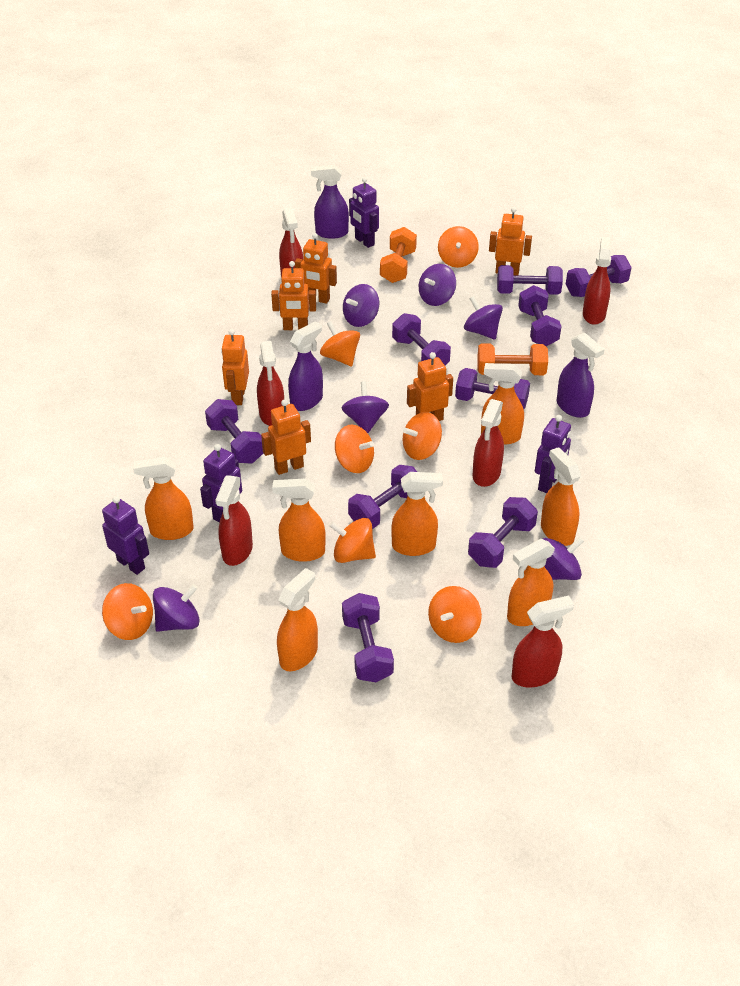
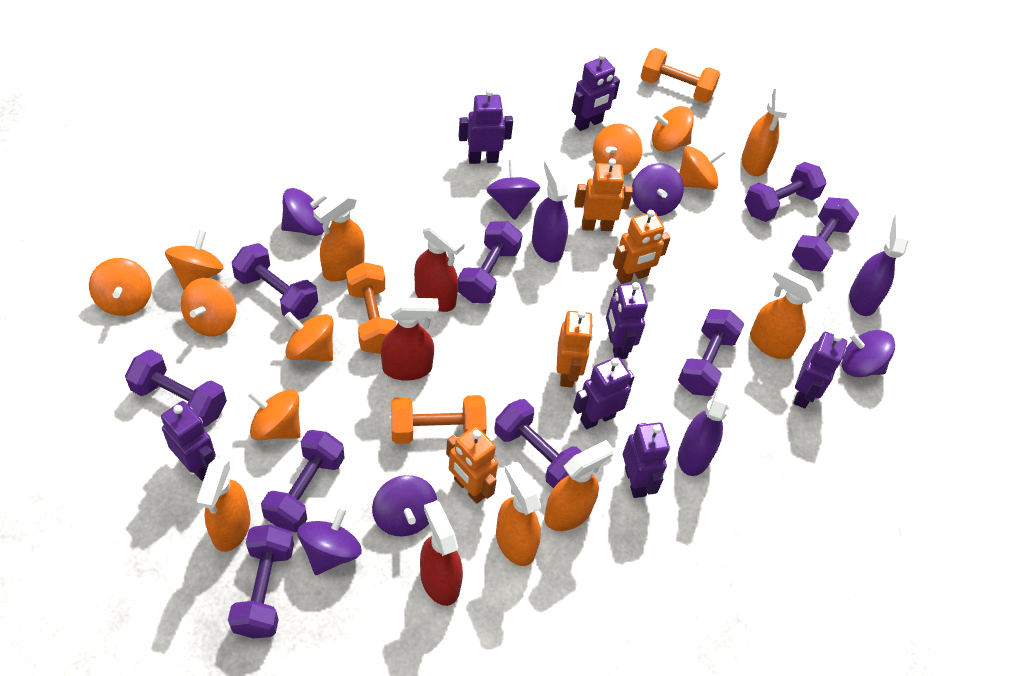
orange dumbbell: [380,227,417,283] [477,343,548,375] = 2 -> [346,262,397,354] [391,395,487,444] [640,48,720,103] = 3
orange robot: [221,329,249,405] [261,399,311,475] [271,261,316,330] [295,233,337,304] [407,352,453,421] [489,207,532,276] = 6 -> [446,426,498,504] [556,310,593,388] [574,158,633,231] [613,210,671,284] = 4
orange spinning top: [102,583,153,640] [320,321,360,366] [329,518,376,563] [335,425,374,473] [403,412,442,460] [428,586,482,643] [438,226,479,268] = 7 -> [89,258,152,316] [165,230,223,290] [181,278,236,336] [247,389,301,440] [285,312,334,361] [593,123,643,175] [652,106,694,152] [679,146,726,190] = 8
orange spray bottle: [133,457,194,540] [272,479,326,562] [277,568,318,671] [391,472,443,556] [481,363,524,444] [507,539,555,626] [541,447,581,546] = 7 -> [197,458,251,552] [313,191,365,281] [496,462,541,566] [544,440,614,531] [741,87,788,176] [750,265,818,359] = 6
purple robot: [102,496,149,575] [200,444,242,522] [349,177,379,248] [535,415,571,493] = 4 -> [161,401,216,481] [458,89,513,164] [572,53,620,131] [573,357,634,429] [606,282,648,359] [623,422,670,498] [793,332,847,408] = 7
red spray bottle: [215,475,253,566] [257,341,284,426] [279,207,303,278] [473,399,504,487] [512,596,574,687] [583,237,611,325] = 6 -> [381,297,439,380] [414,221,465,312] [420,500,463,606] = 3

